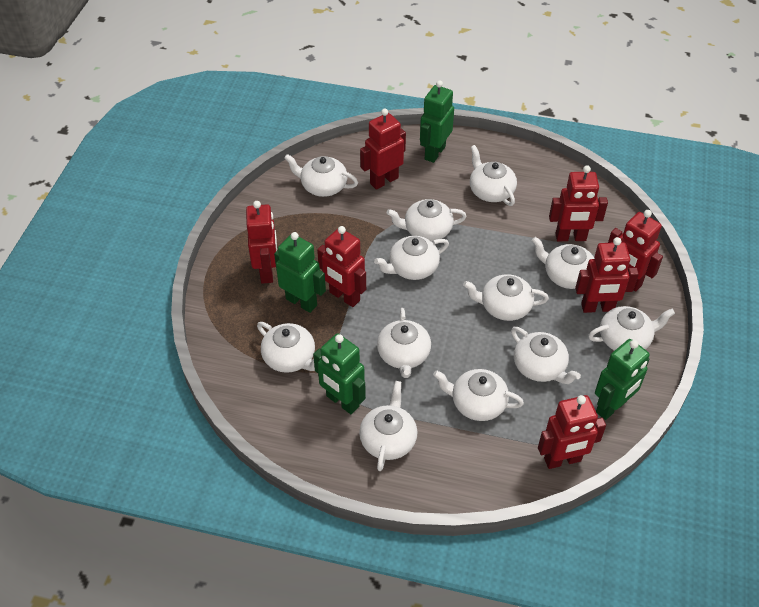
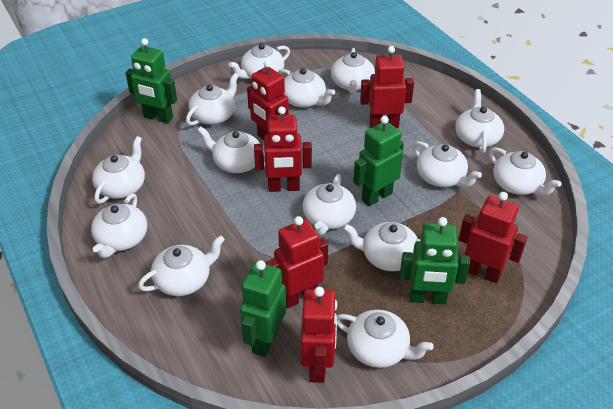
red robot: [246,201,277,284] [317,226,366,307] [360,109,406,190] [538,395,606,469] [549,165,608,241] [575,237,639,313] [608,210,663,292] = 7 -> [247,60,289,140] [254,106,312,192] [266,216,328,309] [300,287,337,383] [360,46,414,128] [459,192,528,283] = 6
white teapot: [257,322,315,373] [284,154,358,197] [359,381,417,471] [374,236,449,280] [377,308,431,378] [386,199,467,242] [433,369,524,421] [463,274,549,321] [470,145,517,206] [511,327,581,384] [532,237,595,289] [588,306,675,351] = 12 -> [91,193,147,258] [92,136,145,204] [138,235,225,296] [186,73,239,126] [197,126,265,173] [229,43,290,79] [278,68,335,108] [303,174,356,235] [331,48,375,94] [337,310,433,368] [343,222,420,271] [412,141,482,187] [455,89,504,153] [489,147,562,196] = 14

